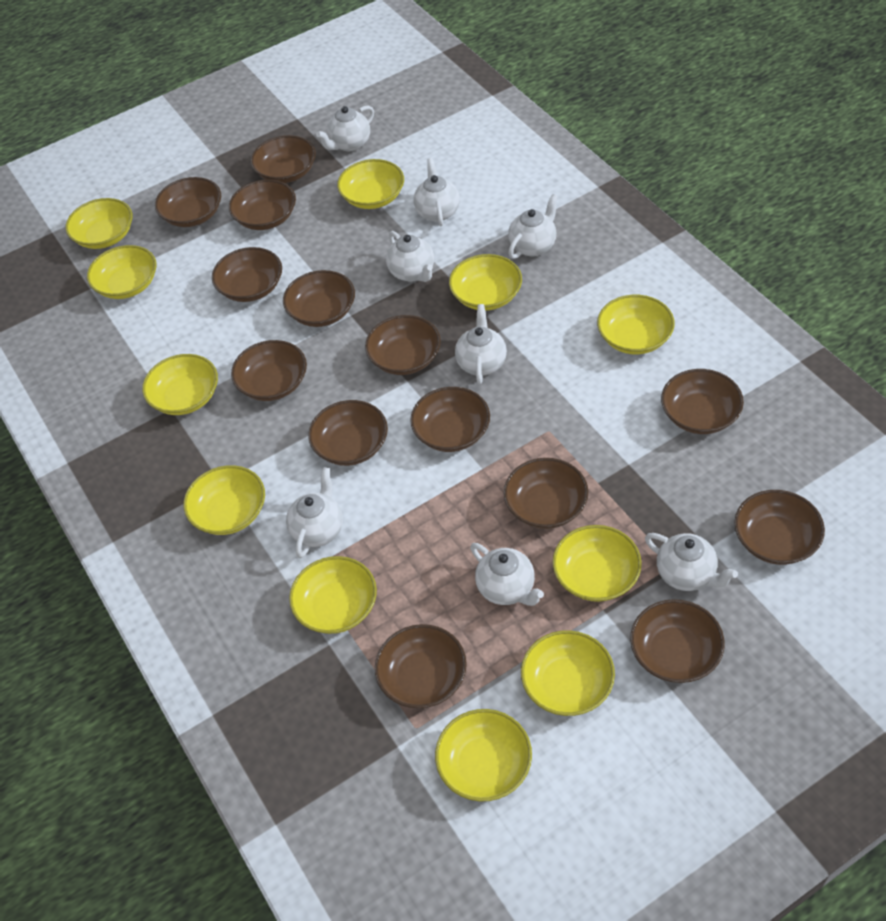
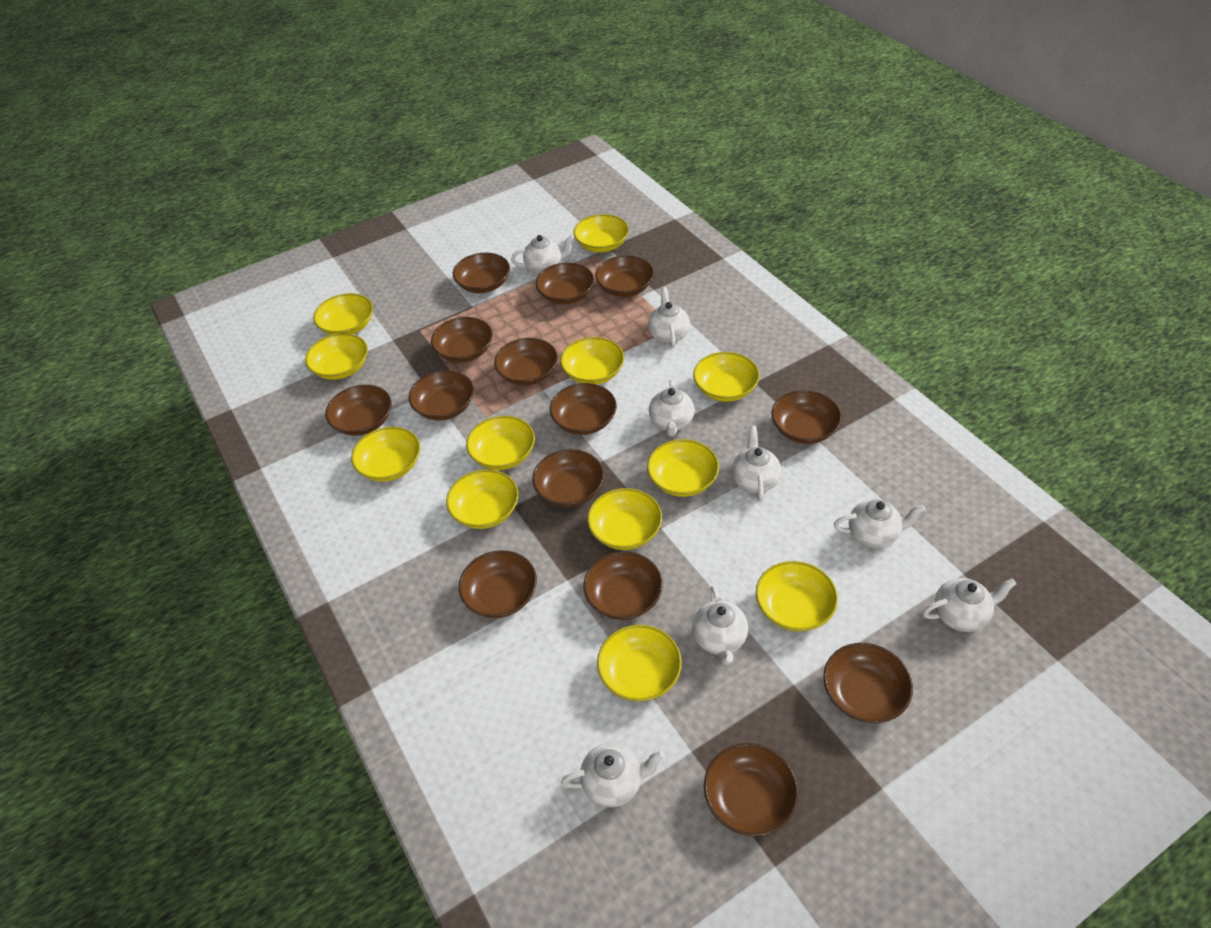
yellow bowl: [65,198,133,249] [87,245,156,299] [142,354,218,415] [184,465,265,535] [289,556,377,634] [337,159,404,209] [435,709,532,802] [449,254,522,311] [521,630,615,716] [552,525,642,602] [597,295,675,354] = 11 -> [305,333,368,380] [313,293,373,335] [351,427,420,482] [446,469,519,529] [466,416,535,470] [560,337,624,385] [573,214,629,252] [587,488,662,550] [597,625,682,701] [647,439,719,497] [693,352,760,402] [756,561,838,631] = 12

